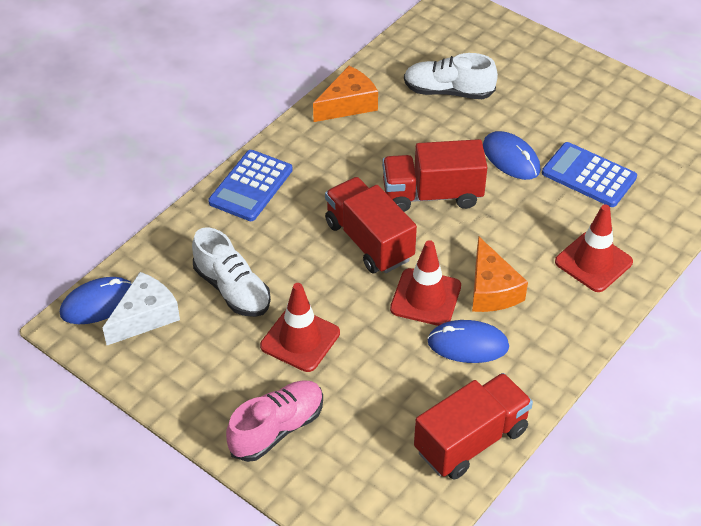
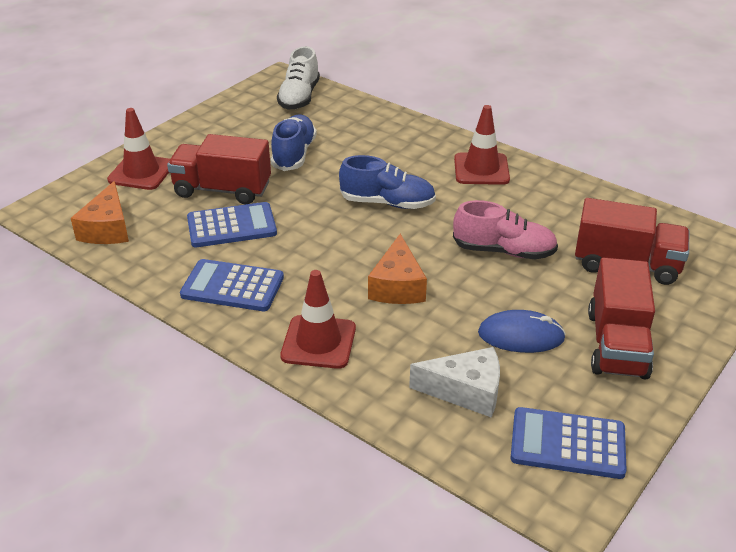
blue calculator: [208,150,293,221] [542,142,637,207] = 2 -> [180,259,284,311] [187,202,277,247] [511,407,627,479] = 3
blue mouse: [60,277,132,324] [427,320,509,363] [483,131,541,180] = 3 -> [478,310,566,353] = 1
blue shoe: none = 0 -> [271,115,317,171] [339,155,436,209] = 2
white shoe: [192,227,271,317] [404,53,498,99] = 2 -> [277,46,320,110] = 1

